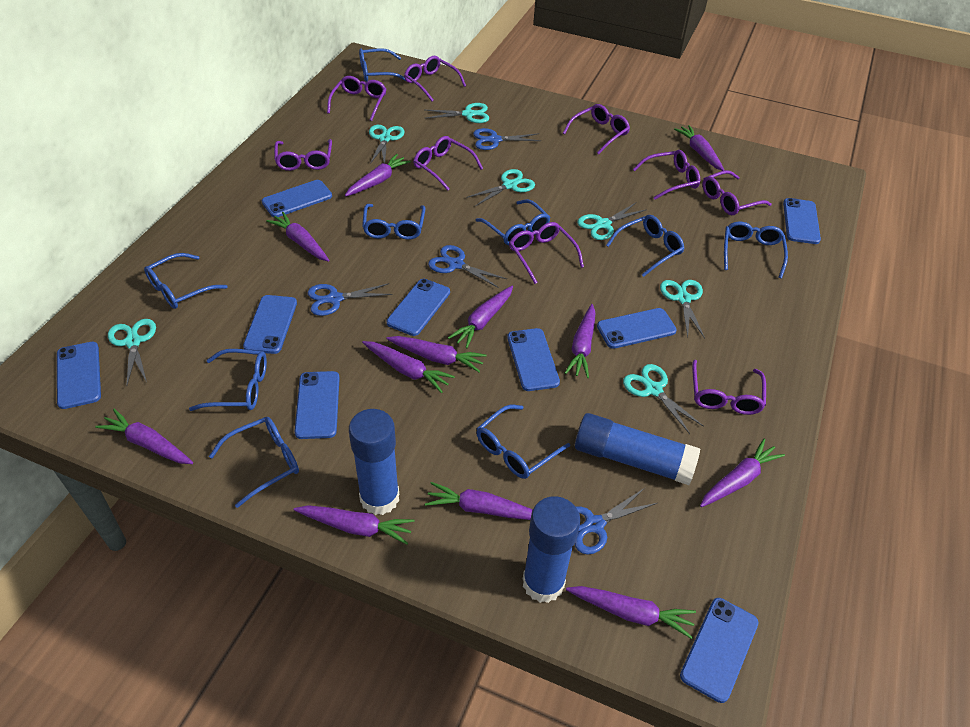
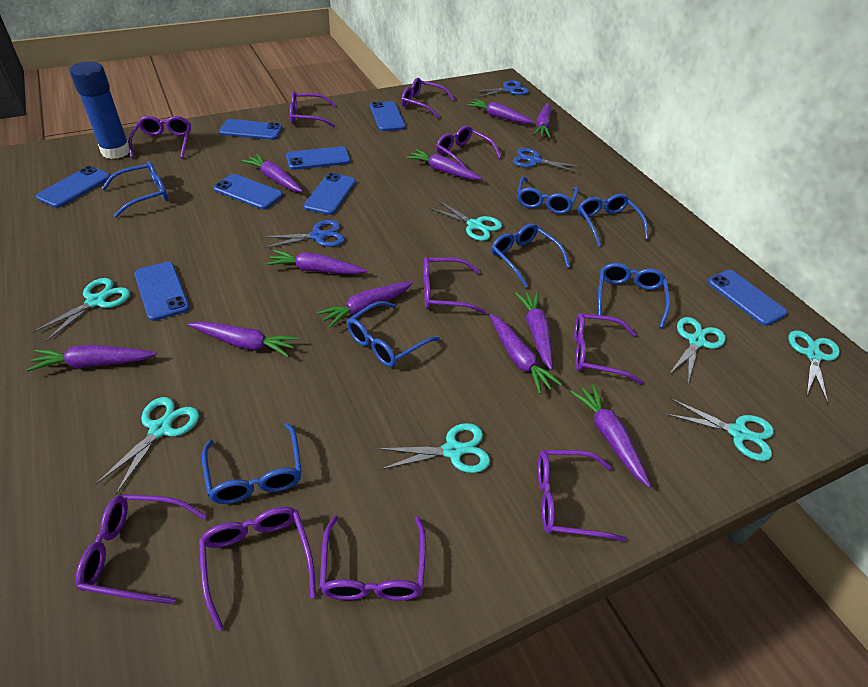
blue glasses: [144,253,228,309] [189,349,267,411] [209,417,299,508] [359,48,406,82] [362,204,425,240] [475,199,550,245] [476,405,570,479] [606,215,685,277] [724,222,788,278] = 9 -> [102,161,168,217] [202,422,302,504] [347,301,440,367] [491,223,570,288] [517,176,579,214] [578,194,648,247] [598,263,670,328] = 7
blue glue stick: [349,409,399,515] [523,496,581,603] [575,413,700,485] = 3 -> [70,61,130,159] = 1
blue phone: [57,342,101,409] [243,295,297,354] [262,180,332,217] [294,371,340,439] [387,279,450,336] [507,328,560,391] [597,308,677,349] [680,598,759,703] [783,198,821,244] = 9 -> [36,166,110,208] [134,262,190,321] [213,174,283,210] [219,119,283,140] [286,146,351,170] [304,173,356,215] [370,101,406,131] [707,270,787,326] = 8
blue scissors: [308,283,392,316] [428,245,507,288] [473,128,541,150] [575,488,657,554] = 4 -> [262,220,345,249] [472,80,529,97] [513,148,581,173] = 3
purple carrot: [95,409,193,464] [266,212,329,262] [294,505,414,545] [345,154,411,196] [362,341,455,393] [386,336,487,372] [425,482,533,520] [448,286,513,348] [565,304,595,378] [566,586,696,639] [674,125,724,171] [700,438,785,507] = 12 -> [27,345,157,371] [188,321,298,357] [242,154,303,192] [266,250,367,274] [317,281,413,328] [407,149,482,180] [467,99,534,124] [490,314,562,394] [515,291,553,370] [533,103,551,138] [571,384,651,487] = 11
purple glasses: [274,139,332,171] [327,76,386,121] [404,56,466,101] [414,136,483,191] [509,222,584,284] [563,104,630,154] [633,150,700,200] [692,360,766,415] [702,170,772,215] = 9 -> [75,494,207,604] [128,116,191,158] [199,507,316,631] [290,91,336,128] [320,515,426,601] [401,78,455,118] [423,257,486,314] [436,125,501,168] [538,450,627,542] [574,313,643,384] = 10

